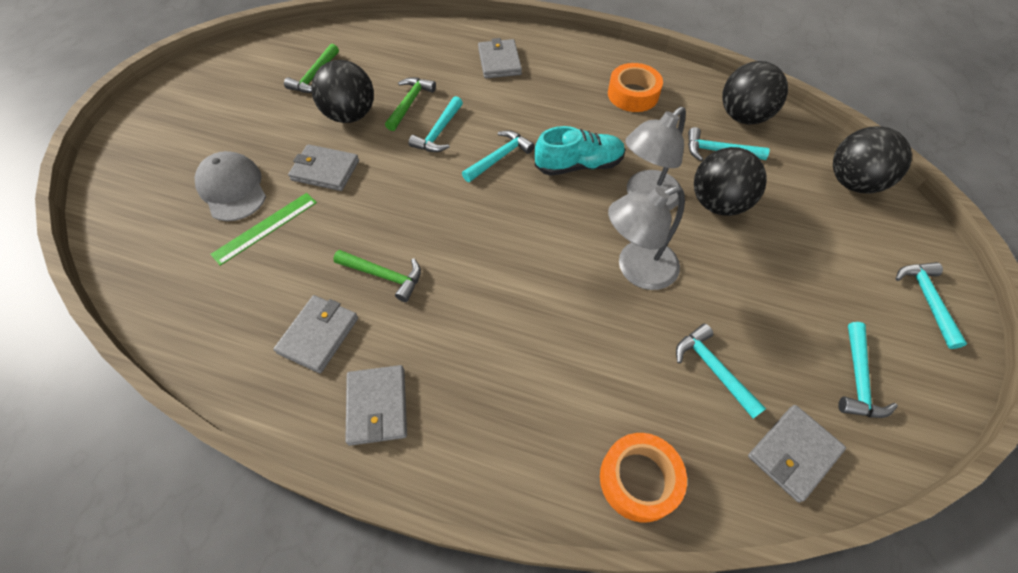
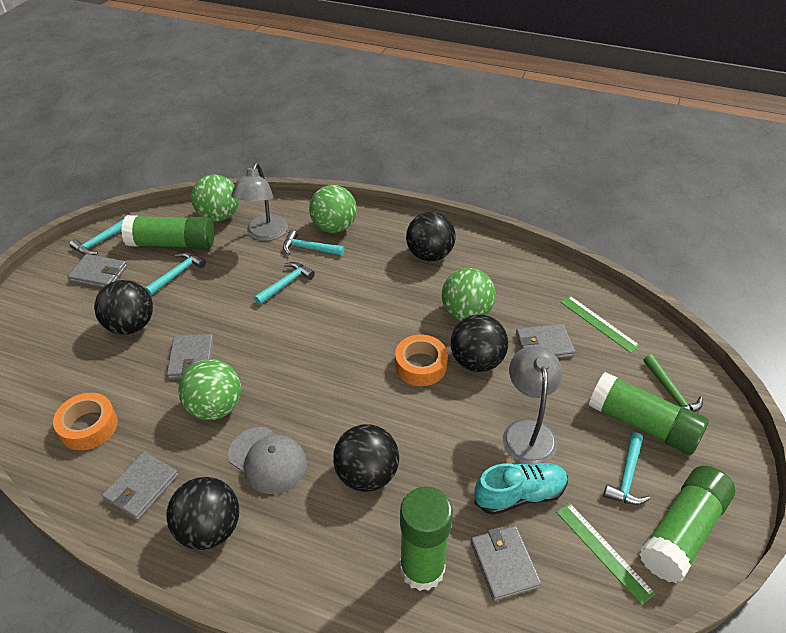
black ball: [311,60,374,123] [694,147,767,216] [722,61,788,125] [833,126,912,193] = 4 -> [94,280,153,335] [166,477,239,550] [333,424,399,492] [406,212,456,262] [451,314,508,372] = 5
green ball: none = 0 -> [178,359,241,420] [191,175,239,222] [309,185,357,233] [442,268,496,321] = 4
green glue stick: none = 0 -> [121,215,214,249] [400,487,453,591] [588,372,709,455] [639,466,735,583] = 4
green hammer: [284,44,339,93] [333,250,421,302] [385,77,436,131] = 3 -> [643,354,703,412] = 1
green ruler: [210,193,317,266] = 1 -> [556,503,655,605] [561,296,640,353] = 2
turquoise hammer: [409,96,463,152] [462,130,535,182] [676,324,766,419] [688,127,769,161] [838,322,898,418] [896,262,967,349] = 6 -> [69,219,124,255] [145,252,206,296] [254,262,315,305] [283,230,344,256] [603,432,650,505] = 5

